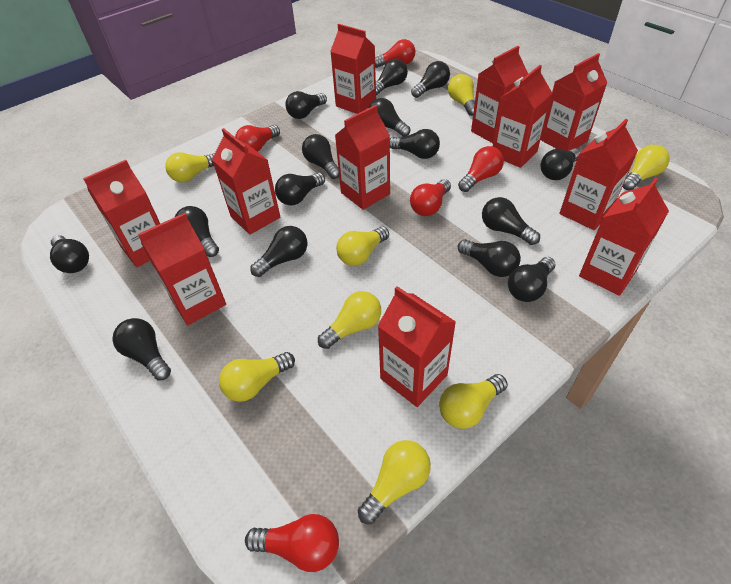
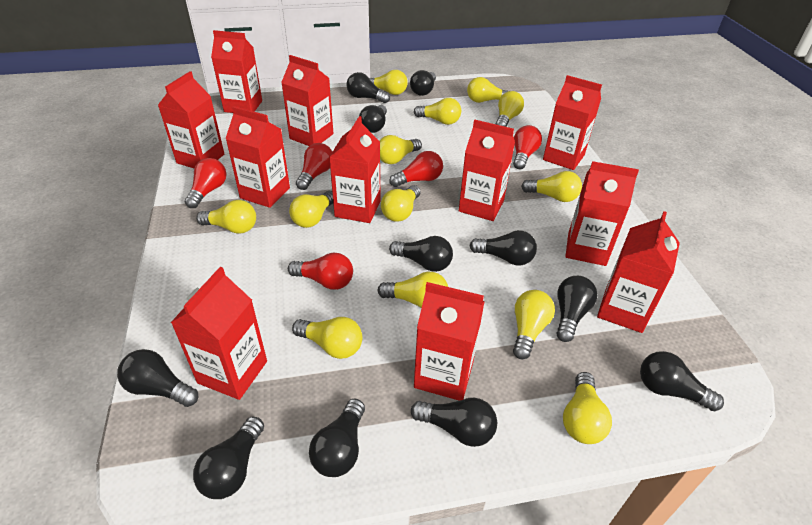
black light bulb: [50,235,89,273] [113,318,171,381] [175,206,219,257] [250,226,307,277] [275,172,325,205] [285,91,327,119] [302,134,339,179] [369,98,411,137] [376,59,408,95] [390,129,440,159] [411,61,450,98] [458,239,521,277] [482,197,540,245] [508,257,556,302] [541,148,580,180] = 15 -> [117,349,198,407] [193,416,264,499] [309,399,365,477] [346,72,390,103] [359,105,387,133] [389,236,453,272] [410,70,436,96] [411,398,497,447] [470,230,537,266] [556,276,597,342] [640,351,724,411] = 11
yellow light bulb: [165,152,214,183] [219,352,295,402] [318,291,381,349] [336,227,389,266] [358,440,431,524] [439,374,508,429] [448,74,475,116] [623,145,670,191] = 8 -> [196,200,256,234] [289,191,333,228] [292,317,362,359] [369,70,408,95] [378,272,448,308] [379,135,422,164] [381,185,421,222] [414,98,461,125] [467,77,508,103] [496,91,524,127] [513,290,555,359] [521,171,582,202] [563,372,612,444] = 13

